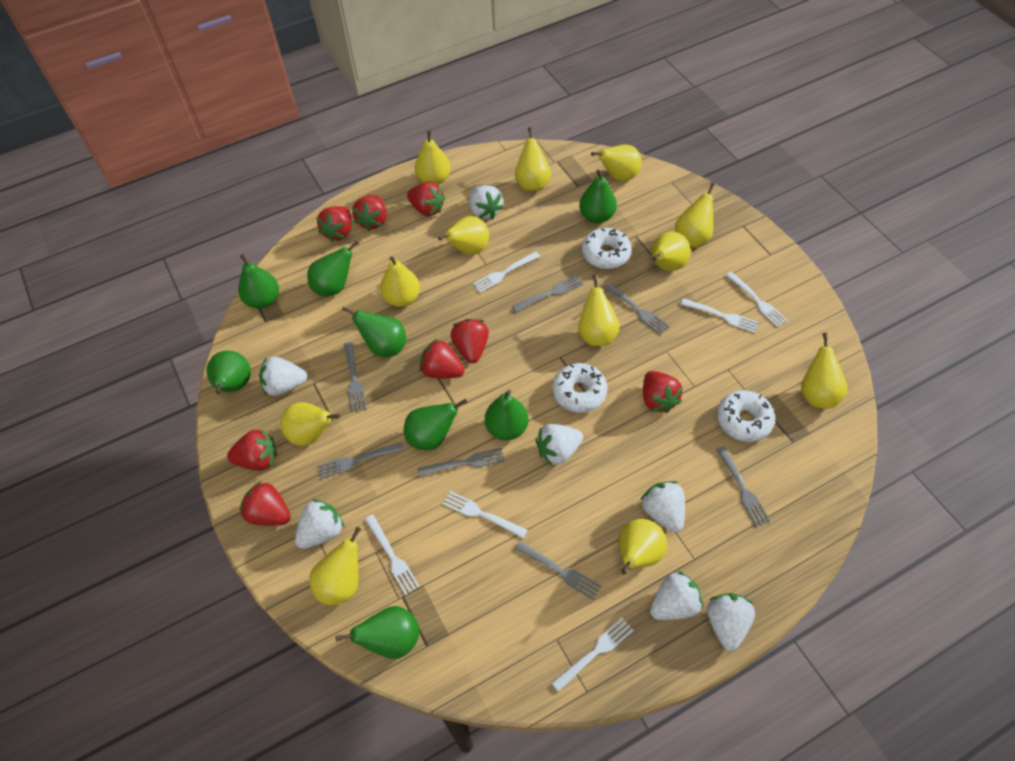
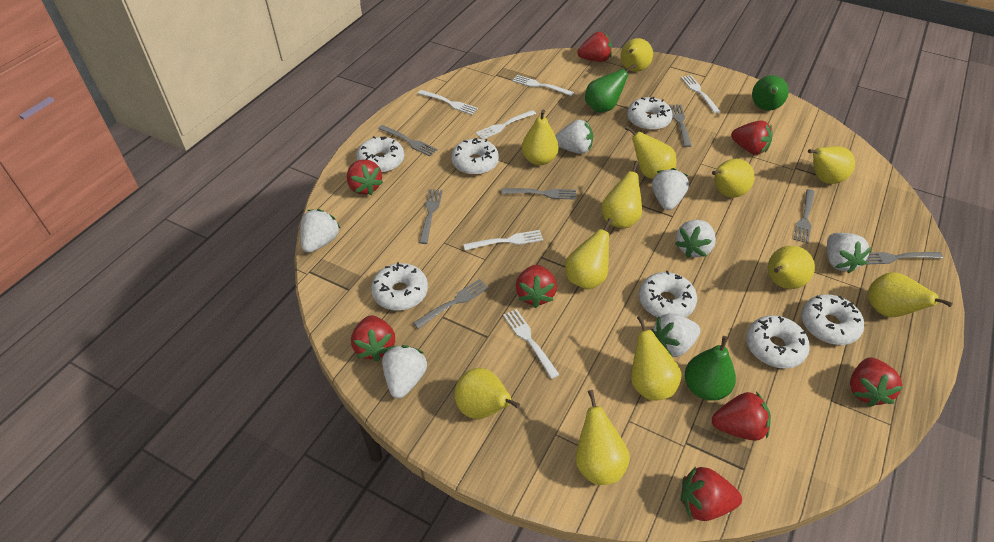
green pear: [206,351,251,394] [238,254,279,309] [307,241,359,296] [335,606,419,659] [342,306,407,357] [404,398,468,450] [485,390,528,440] [579,170,617,223] = 8 -> [585,64,636,113] [685,336,736,401] [752,75,789,110] = 3
white donut: [552,363,608,413] [582,228,632,269] [717,390,775,442] = 3 -> [356,136,404,173] [371,262,428,311] [451,138,499,175] [627,97,673,131] [639,271,697,318] [746,315,810,368] [801,294,864,345] = 7

